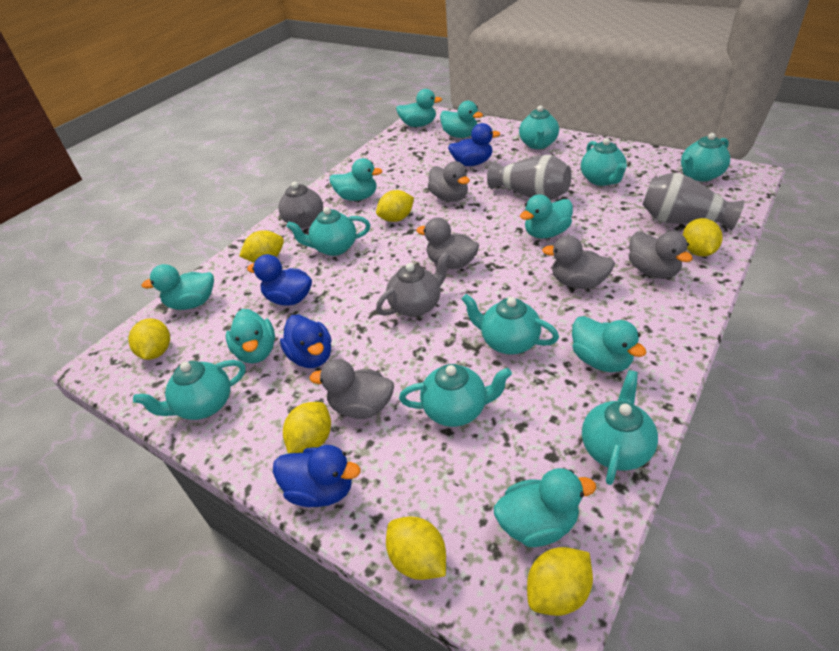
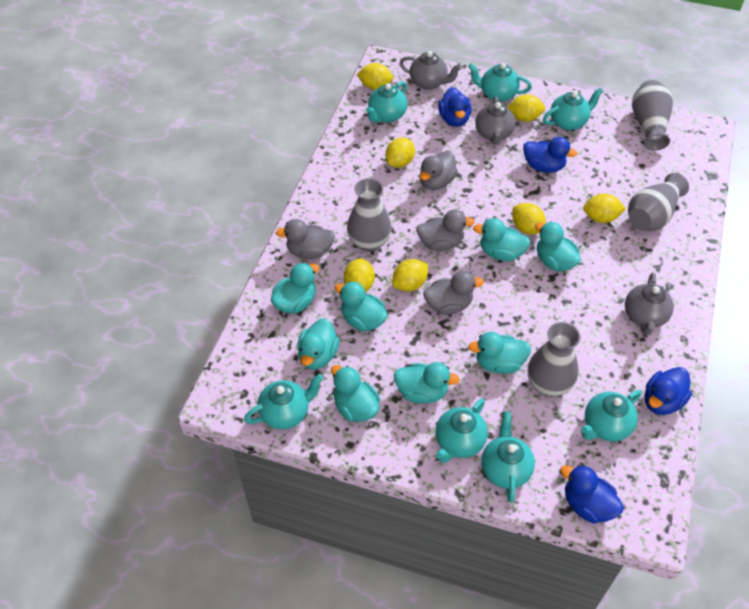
grey duck: [310,359,394,419] [416,217,479,269] [428,161,470,202] [542,236,615,289] [629,231,693,279] = 5 -> [276,219,335,259] [416,210,475,251] [420,151,458,190] [423,271,484,315] = 4
grey teapot: [278,182,323,228] [376,252,450,317] = 2 -> [399,51,462,90] [475,96,516,145] [625,272,674,335] = 3
grey vase: [487,155,571,200] [642,173,744,231] = 2 -> [347,178,391,252] [528,322,580,396] [628,173,689,231] [632,80,673,150] = 4
turquoise teapot: [133,360,246,420] [286,207,370,256] [399,364,512,427] [462,294,559,354] [519,105,559,149] [581,138,627,186] [582,370,658,485] [681,133,730,181] = 8 -> [244,374,323,429] [366,81,407,123] [436,398,488,463] [468,63,532,102] [481,411,535,503] [543,88,603,130] [581,390,642,442] = 7

